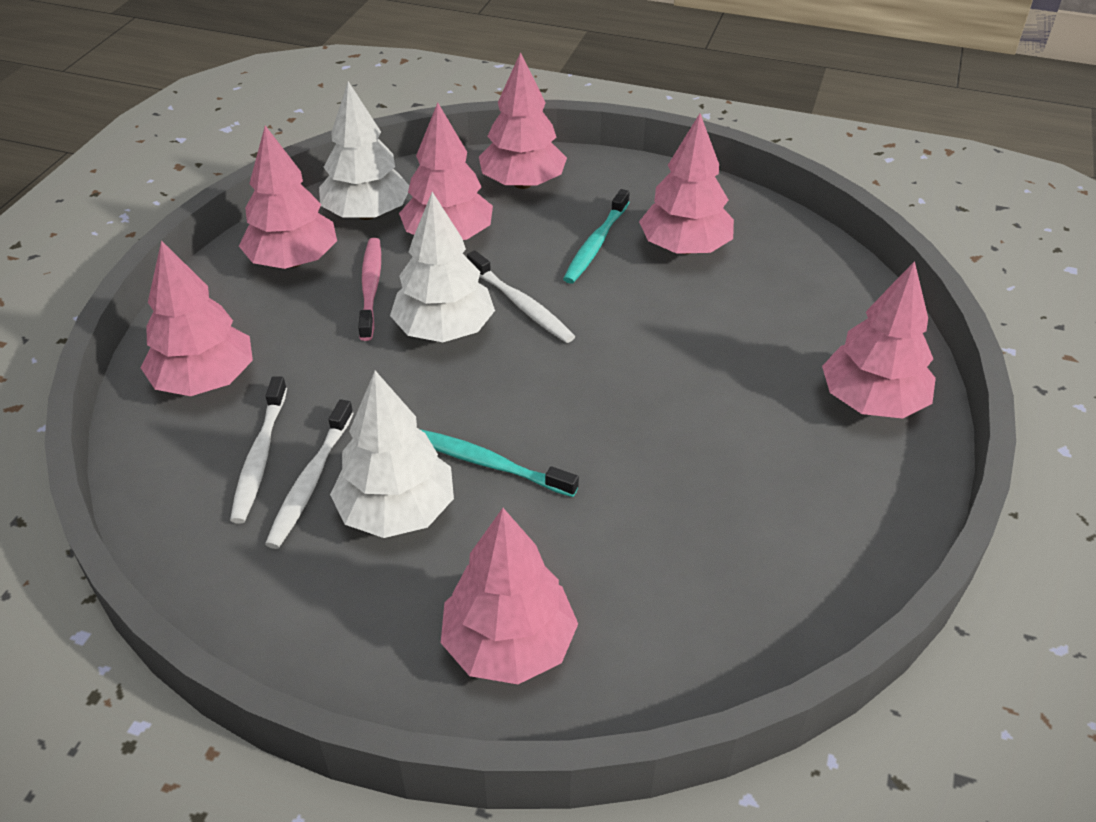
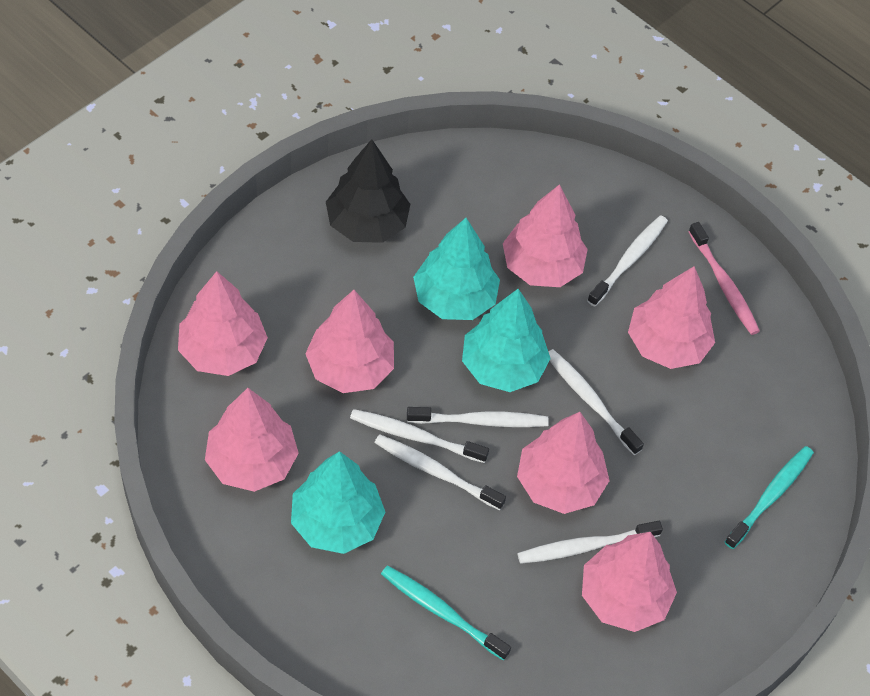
black tree: none = 0 -> [326,139,410,243] = 1
turquoise tree: none = 0 -> [291,451,385,554] [413,218,500,320] [462,289,551,392] = 3
white toothbrush: [230,376,287,524] [265,399,354,549] [467,250,575,343] = 3 -> [350,409,489,463] [374,434,506,510] [407,407,549,427] [517,521,663,564] [549,349,644,455] [587,215,668,307] = 6
white tree: [319,81,409,220] [330,371,454,538] [390,192,495,342] = 3 -> none = 0

